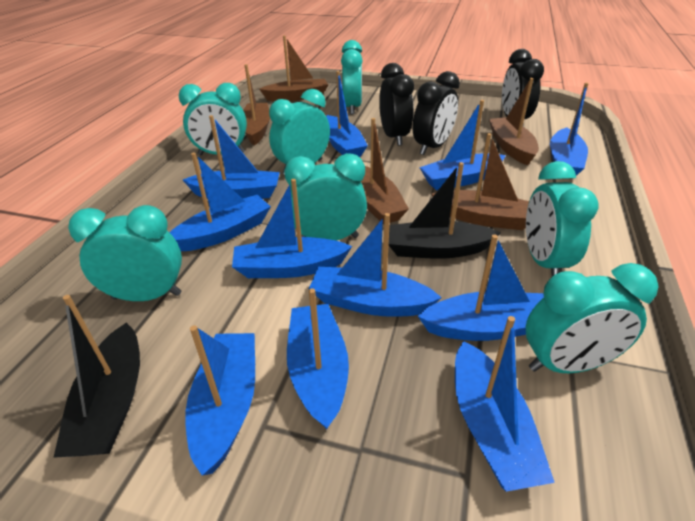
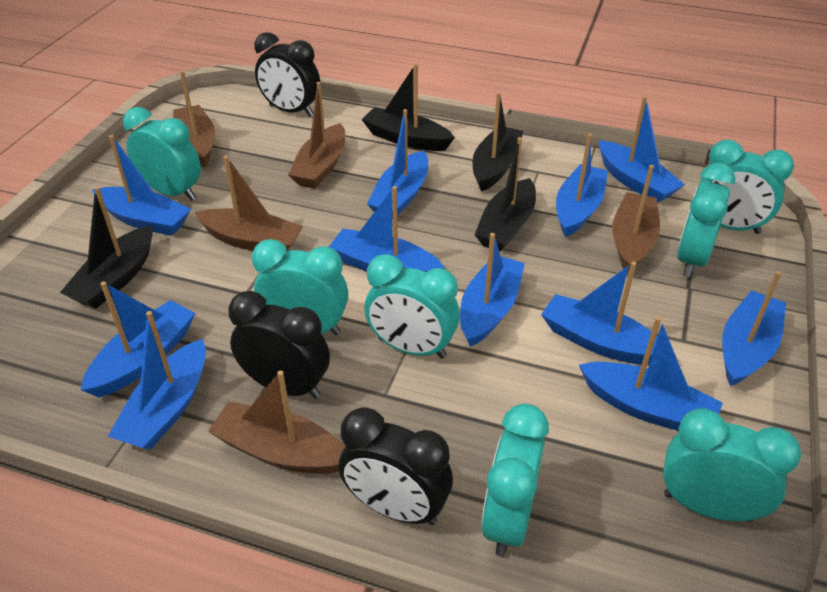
black boat: [53,295,140,458] [389,162,501,259] = 2 -> [60,187,153,309] [361,64,455,151] [473,93,523,192] [475,137,536,252] = 4

